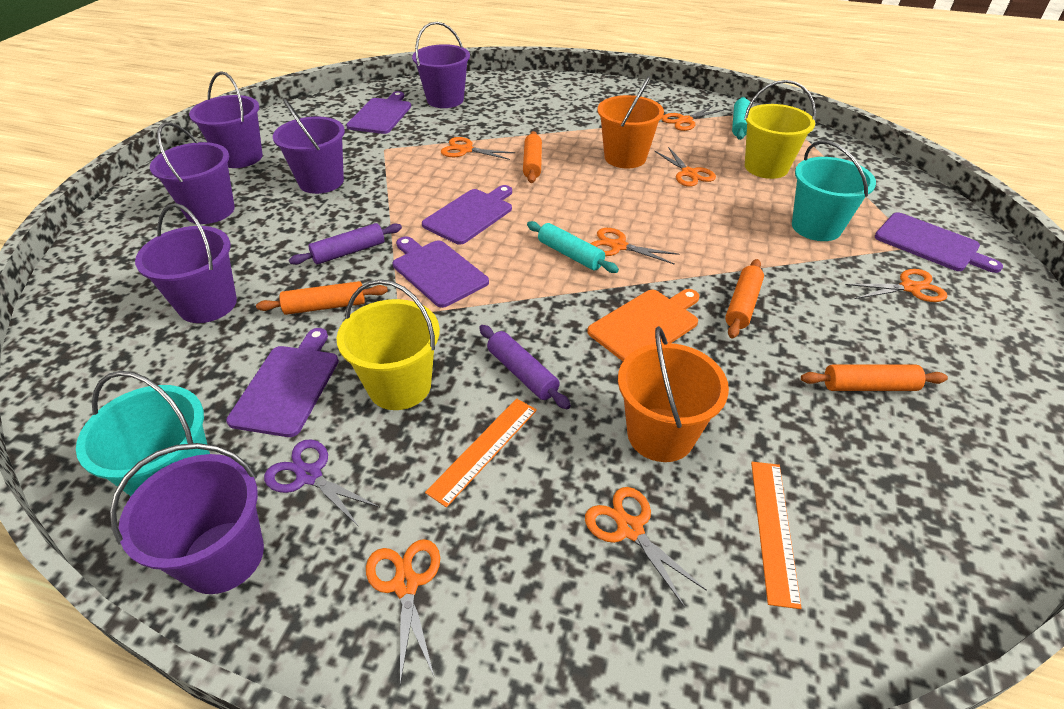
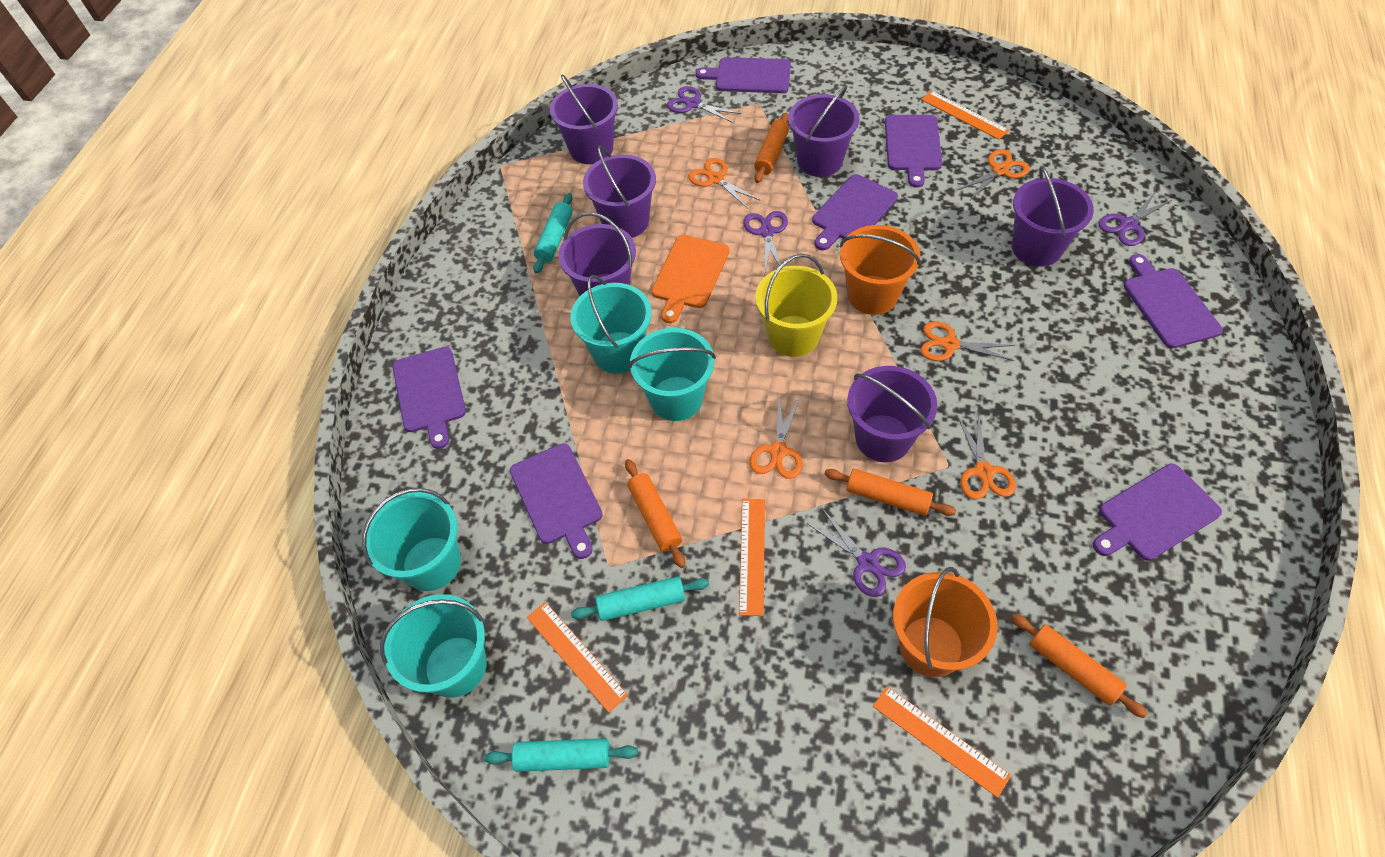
orange ruler: [425,398,537,507] [751,462,802,609] = 2 -> [527,602,628,713] [739,499,765,616] [873,686,1011,798] [921,91,1009,140] = 4
orange scissors: [366,539,440,685] [441,137,515,160] [585,487,707,608] [590,228,679,265] [655,147,716,187] [662,106,724,131] [845,269,947,302] = 7 -> [688,158,761,209] [749,399,802,479] [920,321,1015,361] [956,149,1030,200] [957,413,1016,500] = 5
purple cutting board: [226,328,339,437] [346,91,411,134] [393,236,489,308] [422,185,512,245] [875,212,1003,273] = 5 -> [392,347,466,449] [510,443,603,559] [696,57,791,93] [812,174,898,250] [885,115,942,188] [1093,464,1222,561] [1124,254,1223,348] = 7
purple rolling pin: [289,223,402,265] [479,325,571,409] = 2 -> none = 0
purple scissors: [264,439,379,527] = 1 -> [667,86,741,123] [743,211,788,272] [807,510,906,597] [1099,193,1172,246] = 4
turquoise bucket: [76,371,210,496] [792,140,876,241] = 2 -> [362,488,461,591] [380,594,487,698] [570,275,652,374] [628,328,716,421] = 4
turquoise rolling pin: [527,221,619,273] [732,97,750,140] = 2 -> [484,738,638,772] [533,193,573,274] [571,576,709,621] = 3
yellow bucket: [337,279,440,410] [744,80,816,179] = 2 -> [755,254,837,357] = 1

